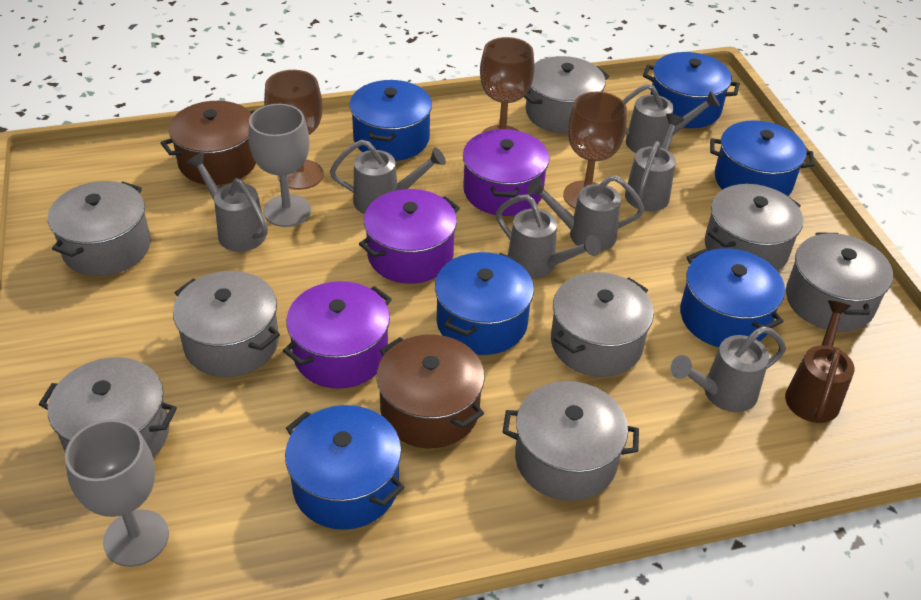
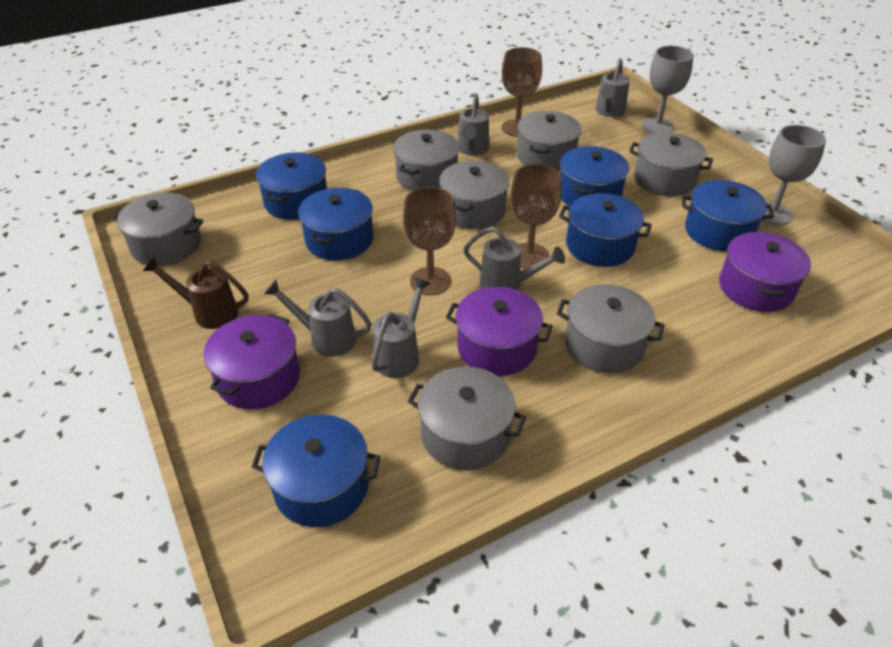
brown pot: [161,101,256,185] [377,335,485,448] = 2 -> none = 0
grey pot: [39,357,177,458] [48,181,151,276] [173,271,280,377] [503,381,639,501] [524,56,609,134] [551,272,654,377] [705,184,803,271] [786,232,893,332] = 8 -> [112,193,203,266] [393,130,459,191] [408,367,526,471] [439,161,509,229] [517,111,581,171] [557,284,665,373] [629,132,713,196] = 7
grey watering can: [186,152,268,252] [330,140,446,214] [496,194,601,278] [527,175,644,251] [622,84,720,153] [625,114,684,212] [671,326,786,412] = 7 -> [264,280,371,357] [371,277,431,378] [458,93,489,156] [464,226,565,290] [595,58,630,117] = 5

